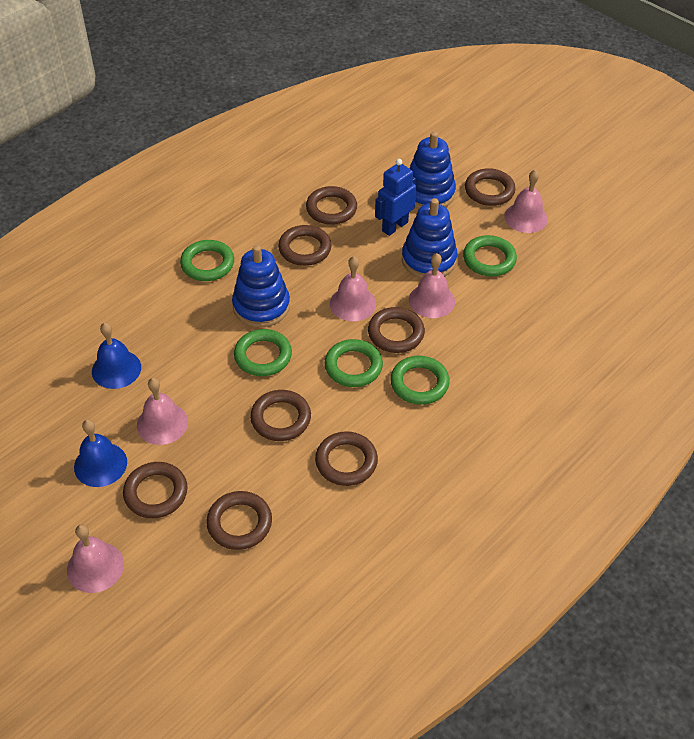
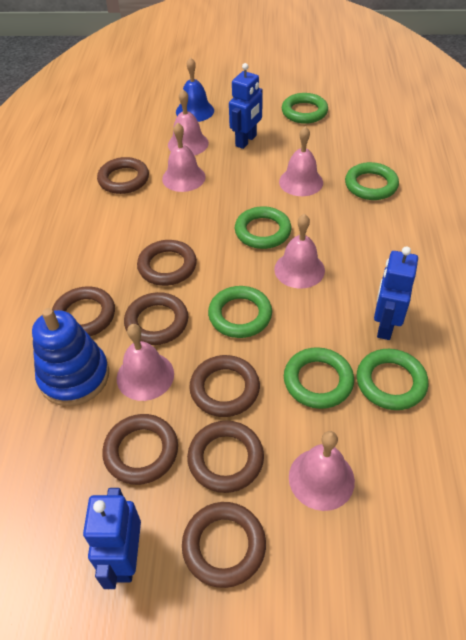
blue bell: [74,419,127,487] [92,323,141,389] = 2 -> [176,57,214,122] = 1
blue robot: [375,159,416,236] = 1 -> [83,488,141,589] [229,63,263,149] [374,246,418,340] = 3
blue stacking toy: [232,245,290,327] [402,198,457,278] [409,132,456,209] = 3 -> [32,308,109,406] = 1
green ring: [180,240,234,281] [234,329,292,376] [324,339,383,387] [391,356,450,405] [463,235,517,277] = 5 -> [208,286,272,338] [235,206,291,249] [282,93,328,124] [284,347,354,409] [345,162,399,200] [357,349,429,410] = 6
pink bell: [67,524,124,593] [137,378,188,445] [330,256,376,321] [409,253,455,318] [504,169,548,233] = 5 -> [117,324,174,401] [162,123,206,192] [168,89,209,155] [274,214,325,289] [279,126,323,196] [289,431,355,511] = 6

